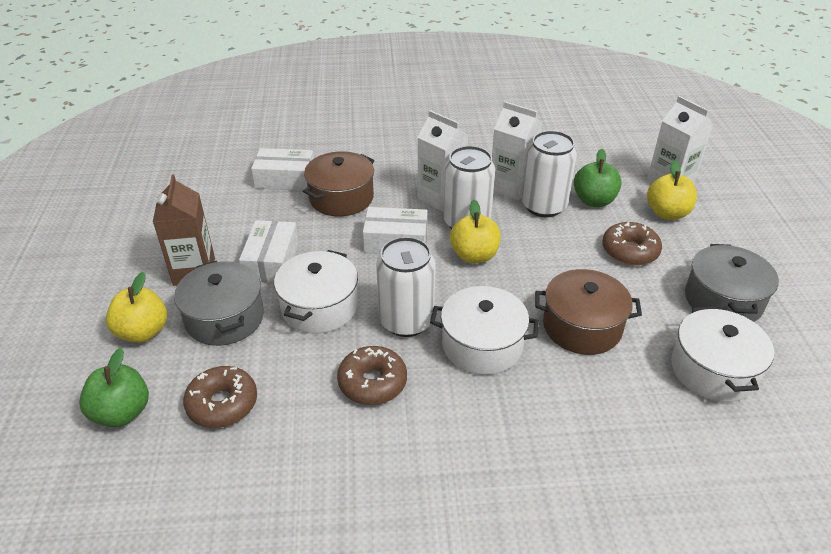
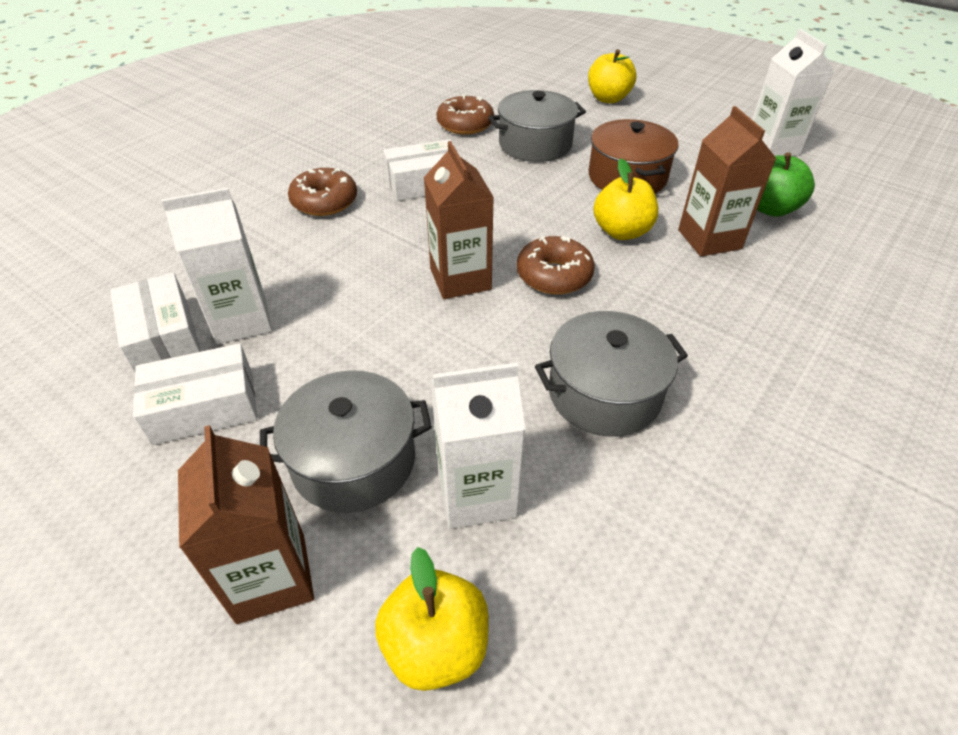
brown carton: [153,174,215,286] = 1 -> [178,425,314,624] [424,141,494,299] [678,106,777,256] = 3
brown pot: [303,151,374,216] [535,269,642,355] = 2 -> [589,119,679,194] = 1
green apple: [79,348,149,427] [574,149,622,207] = 2 -> [757,152,815,217] = 1
grey pot: [174,261,264,346] [685,244,779,322] = 2 -> [260,370,432,513] [488,90,586,162] [535,311,688,437] = 3
white can: [376,237,436,337] [443,146,495,229] [522,130,577,217] = 3 -> none = 0
white pot: [274,250,358,334] [430,286,539,375] [671,306,774,402] = 3 -> none = 0

